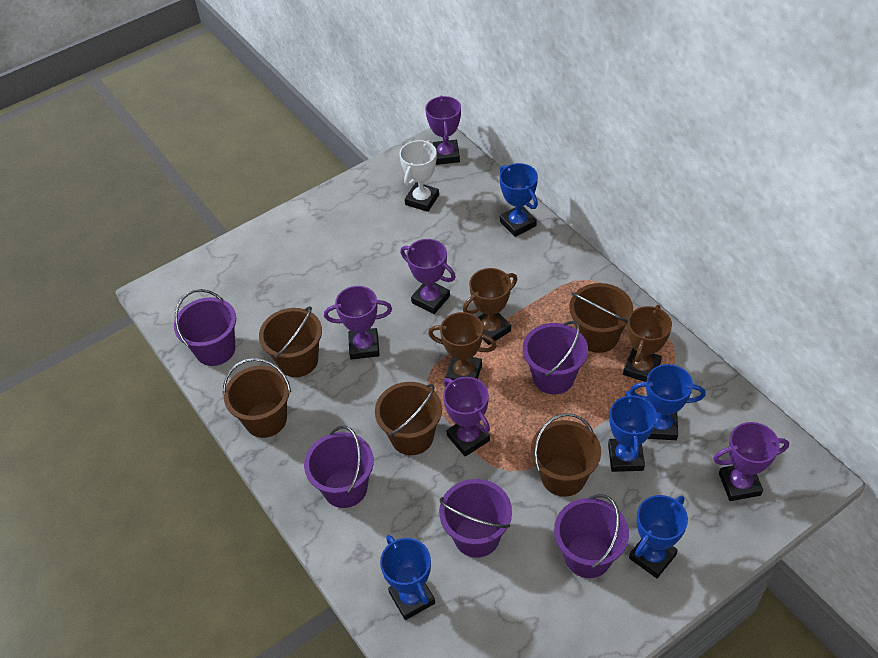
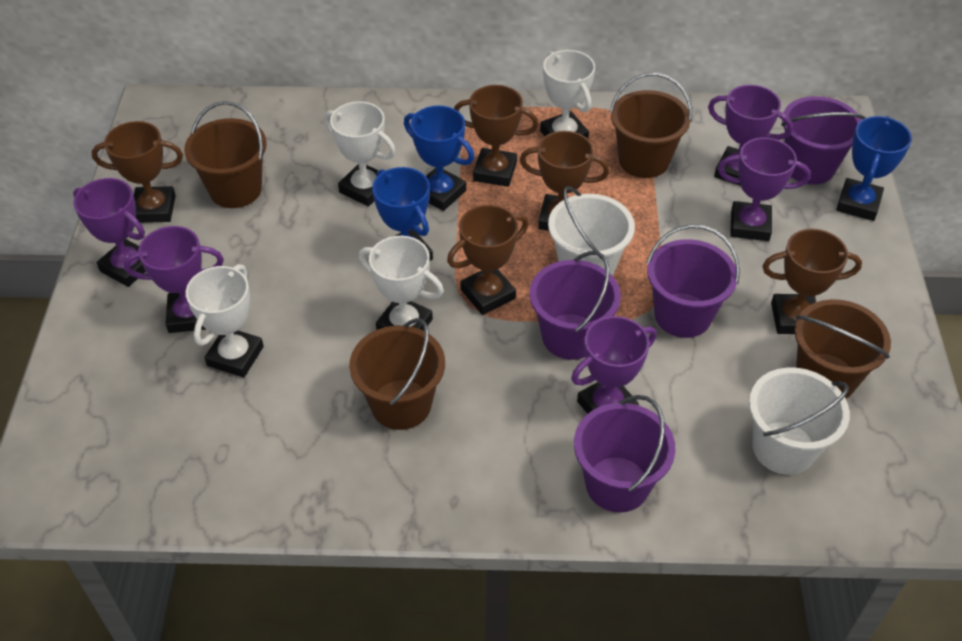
blue trophy: [380,535,435,620] [500,163,538,237] [608,391,657,472] [629,495,688,578] [630,364,706,440] = 5 -> [372,167,433,261] [404,106,474,211] [836,116,912,221] = 3
brown bucket: [223,358,291,438] [259,306,322,377] [375,382,442,455] [531,413,601,497] [569,283,633,353] = 5 -> [184,101,267,208] [349,318,445,430] [610,73,692,178] [795,299,891,398] = 4
brown trophy: [428,312,497,380] [463,268,517,345] [623,305,672,382] = 3 -> [91,121,183,223] [447,205,529,315] [454,85,539,187] [519,131,610,231] [762,229,862,334] = 5
purple bucket: [174,289,236,366] [304,426,374,508] [439,479,512,558] [523,321,588,394] [554,494,629,578] = 5 -> [529,251,621,360] [574,395,675,513] [646,224,740,338] [781,96,866,185] = 4
white bucket: none = 0 -> [548,186,635,276] [749,367,850,475] = 2
white trophy: [399,140,439,212] = 1 -> [186,264,264,377] [324,101,396,206] [359,236,444,331] [540,50,595,139] = 4

